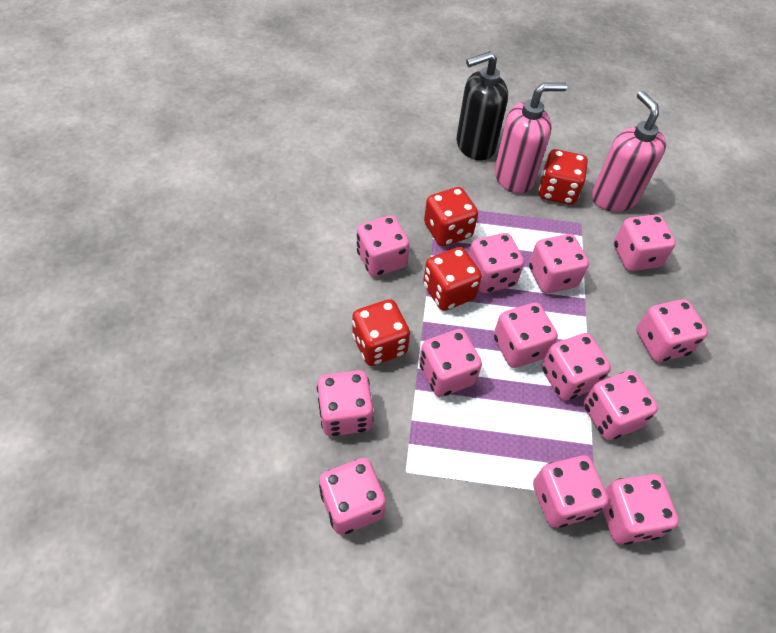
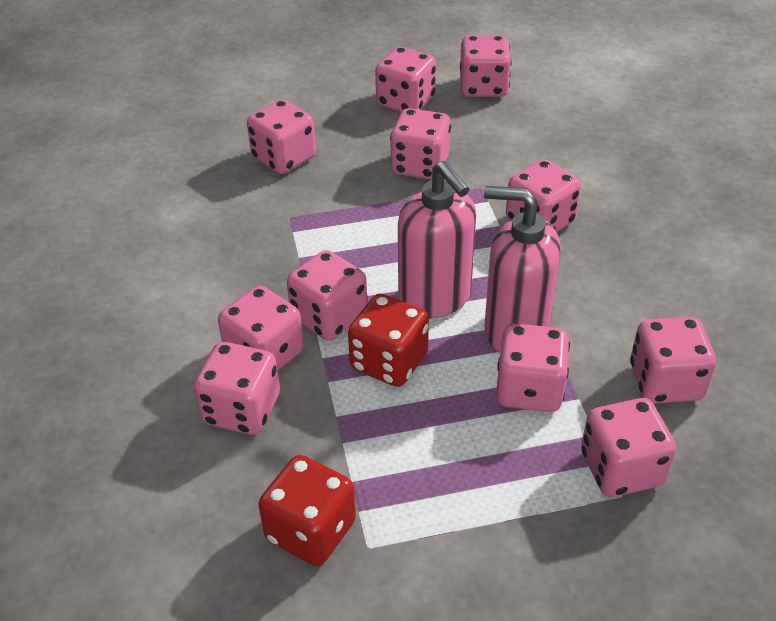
black soap dispenser: [456,51,508,161] = 1 -> none = 0
pink dice: [317,370,373,436] [319,458,386,535] [357,215,410,277] [419,329,482,397] [469,233,524,293] [494,303,558,368] [529,234,589,294] [533,456,609,528] [542,333,611,400] [583,371,658,440] [602,474,679,545] [614,214,676,271] [636,299,708,362] = 13 -> [194,342,280,435] [218,286,304,371] [247,99,316,174] [287,250,367,340] [375,47,436,112] [390,108,451,180] [460,35,512,97] [496,323,570,412] [506,159,581,233] [581,398,676,497] [630,317,716,404] = 11
red dice: [352,299,410,366] [423,247,482,311] [424,187,478,246] [539,149,588,205] = 4 -> [258,455,356,566] [348,294,429,387] = 2

